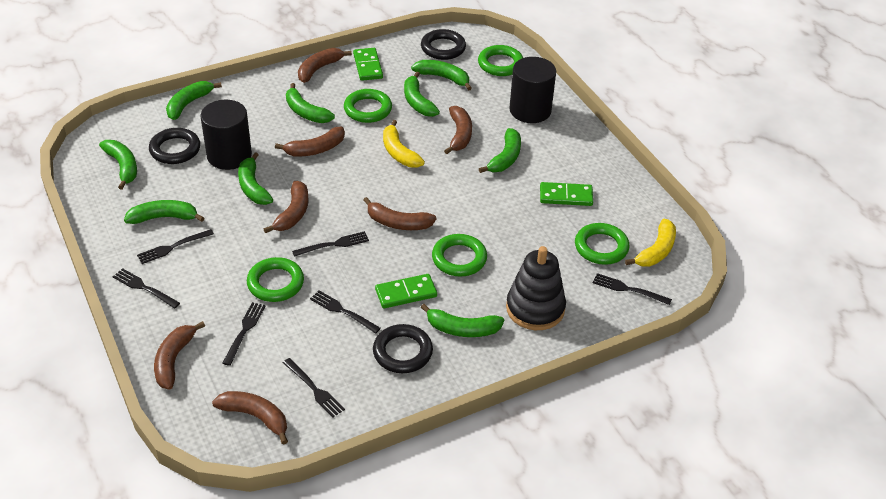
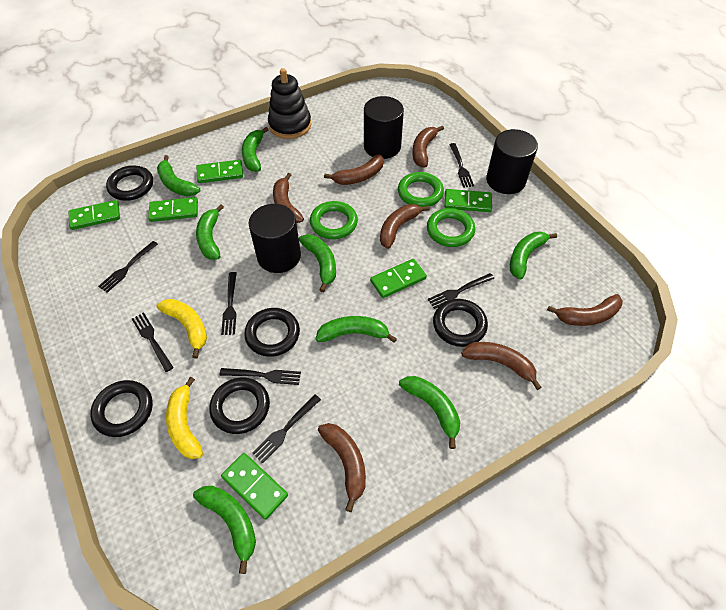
black cylinder: [200,100,252,170] [509,57,556,123] = 2 -> [249,204,301,273] [364,96,404,159] [486,129,538,194] = 3
black ring: [149,128,200,164] [373,324,433,373] [421,29,466,60] = 3 -> [90,380,153,437] [106,165,153,201] [209,377,270,434] [244,308,300,357] [433,299,488,347] = 5
green banana: [99,140,137,190] [124,200,204,224] [166,81,222,120] [238,152,273,205] [286,83,335,123] [404,72,440,117] [411,60,472,91] [421,304,504,337] [479,128,521,173] = 9 -> [157,155,200,196] [193,486,256,574] [196,204,224,260] [242,127,269,172] [299,234,336,292] [316,316,397,343] [399,376,460,449] [510,232,557,280] = 8
green domino: [353,48,383,81] [375,274,437,308] [540,182,593,206] = 3 -> [68,200,120,230] [148,197,198,222] [197,160,243,183] [221,453,288,520] [370,259,427,298] [444,189,492,212] = 6
green ring: [247,257,304,302] [344,89,392,123] [432,234,487,277] [478,45,523,76] [575,223,629,265] = 5 -> [310,201,358,239] [398,172,444,207] [427,208,475,247] = 3

